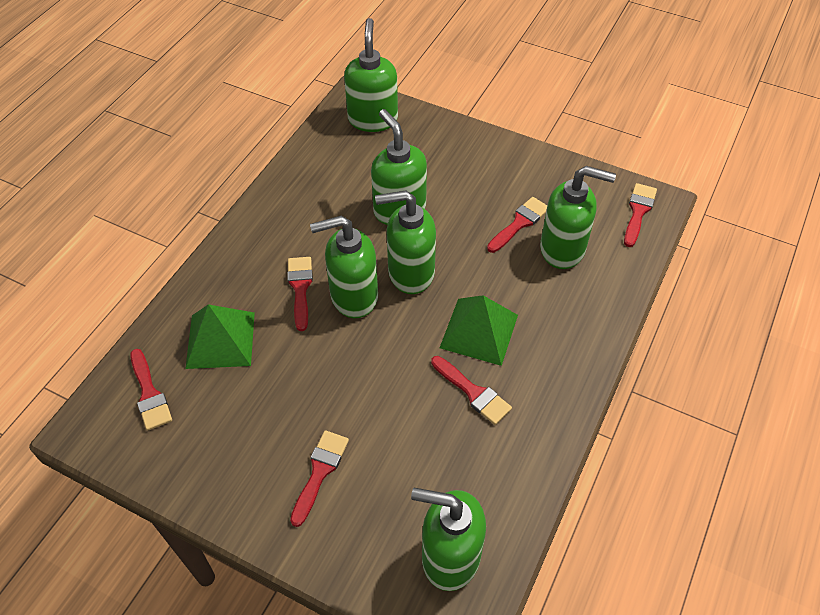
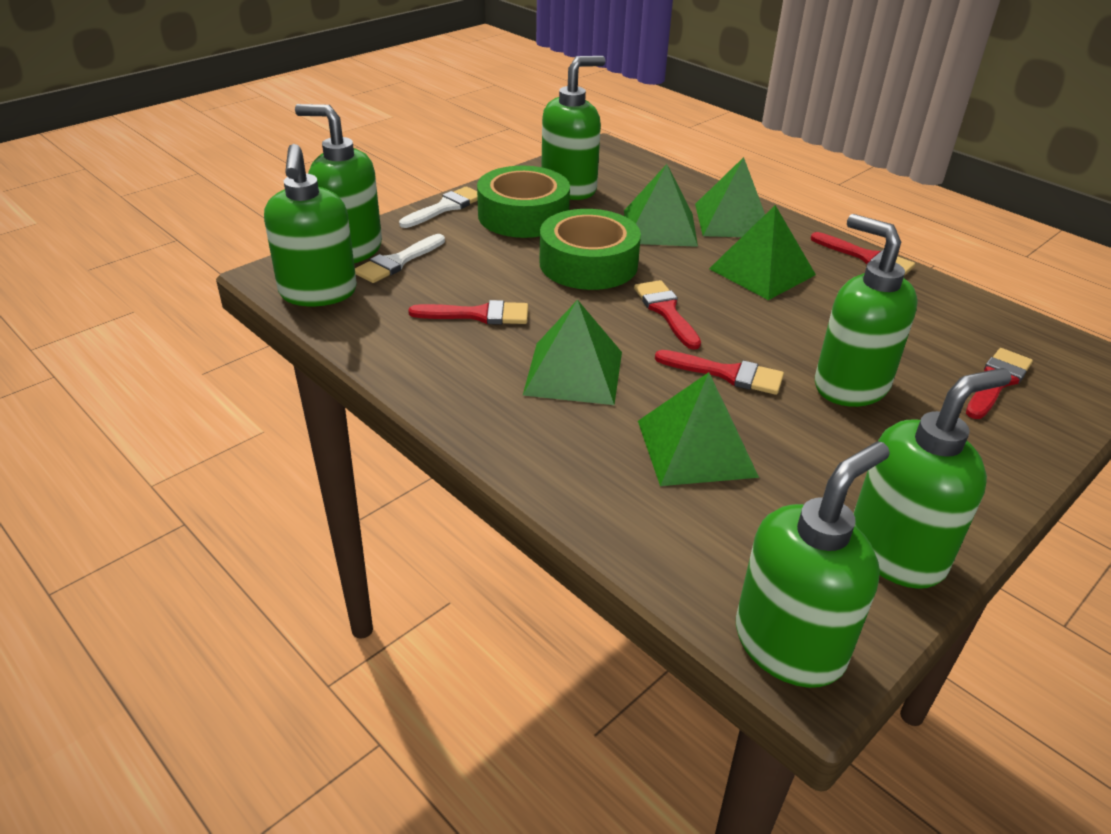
green pyramid: [185,304,255,369] [440,295,518,366] = 2 -> [523,299,622,405] [624,164,698,247] [638,372,759,486] [695,157,765,237] [709,205,816,300] = 5
green tape: none = 0 -> [477,166,570,238] [539,209,641,290] = 2
red brush: [130,349,172,431] [287,257,313,331] [290,430,349,527] [431,356,512,425] [487,197,547,253] [624,183,657,247] = 6 -> [408,300,528,325] [634,280,701,350] [655,350,784,395] [811,232,915,276] [966,348,1033,419] = 5
white brush: none = 0 -> [355,234,445,283] [399,186,478,228] = 2

